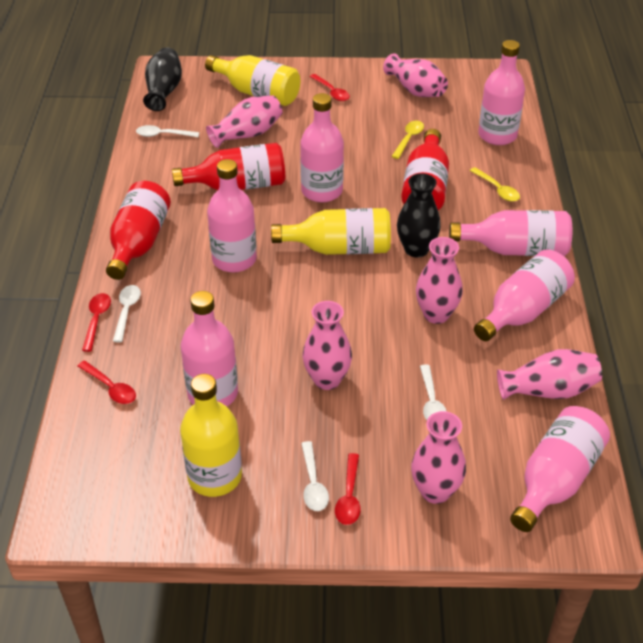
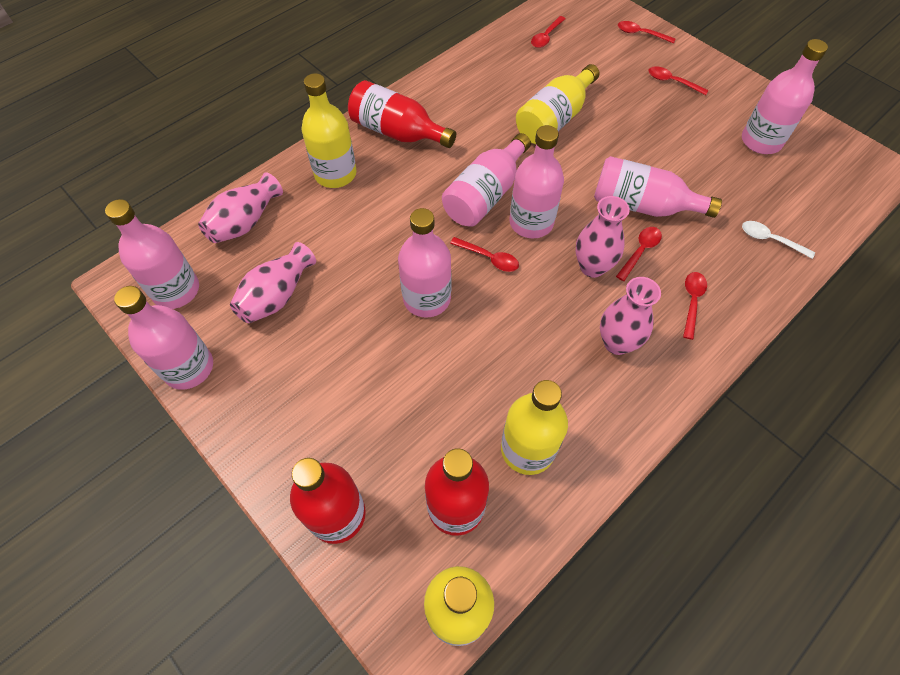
black vase: [143,47,182,111] [397,173,441,258] = 2 -> none = 0
pink vase: [206,95,283,148] [303,301,352,390] [383,53,448,97] [411,411,466,504] [416,237,463,324] [497,349,602,400] = 6 -> [198,172,283,243] [230,242,316,323] [576,196,630,278] [600,277,661,355] = 4
red spoon: [78,360,136,404] [82,293,111,352] [310,74,350,101] [335,453,361,525] = 4 -> [450,237,519,272] [531,16,565,48] [616,227,662,281] [618,21,676,44] [648,66,709,95] [683,272,707,340] = 6
white spoon: [113,285,141,343] [136,125,199,137] [301,441,329,511] [420,364,446,420] = 4 -> [742,221,815,259] = 1
yellow bottle: [180,374,242,497] [205,55,300,106] [271,208,391,255] = 3 -> [302,73,356,188] [424,566,494,646] [501,380,568,475] [516,64,600,144] = 4
yellow spoon: [391,120,424,159] [470,167,520,202] = 2 -> none = 0

